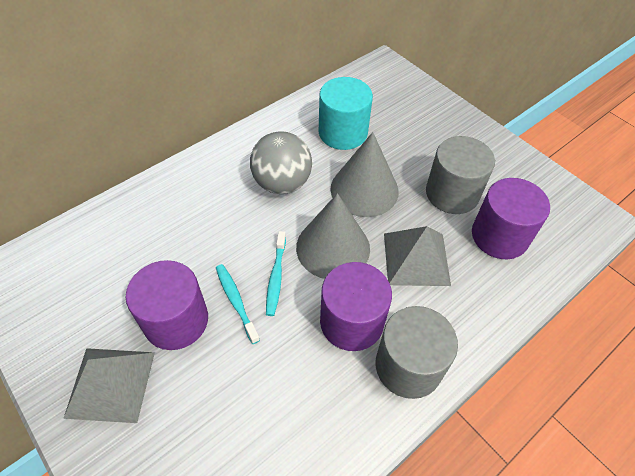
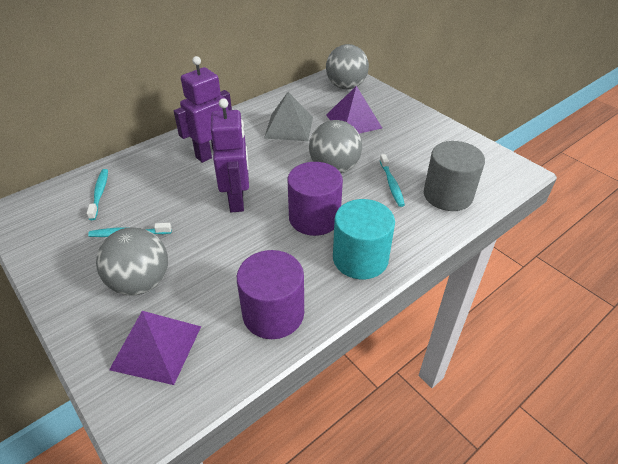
grey ball: [250,131,312,194] = 1 -> [96,227,168,296] [309,120,362,173] [326,44,369,90] = 3
grey cone: [296,193,370,279] [331,132,399,217] = 2 -> none = 0
grey cylinder: [376,306,458,399] [426,136,495,214] = 2 -> [424,141,485,211] = 1
grey pyramid: [63,348,155,423] [384,226,451,286] = 2 -> [264,92,313,141] = 1
purple cylinder: [126,260,208,350] [320,262,392,351] [472,178,550,259] = 3 -> [237,250,304,339] [288,162,343,236] = 2
purple pyramid: none = 0 -> [109,311,201,385] [326,86,382,134] = 2
purple robot: none = 0 -> [174,56,232,163] [211,98,249,212] = 2
turquoise toothbrush: [216,264,260,344] [266,231,286,316] = 2 -> [87,169,108,220] [88,223,172,237] [380,154,405,207] = 3

